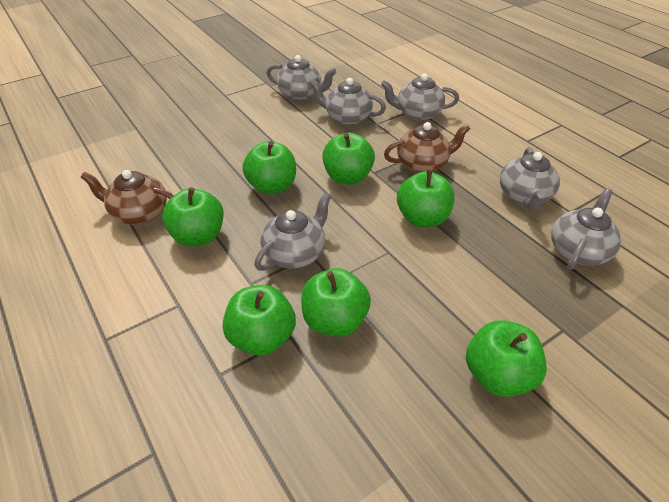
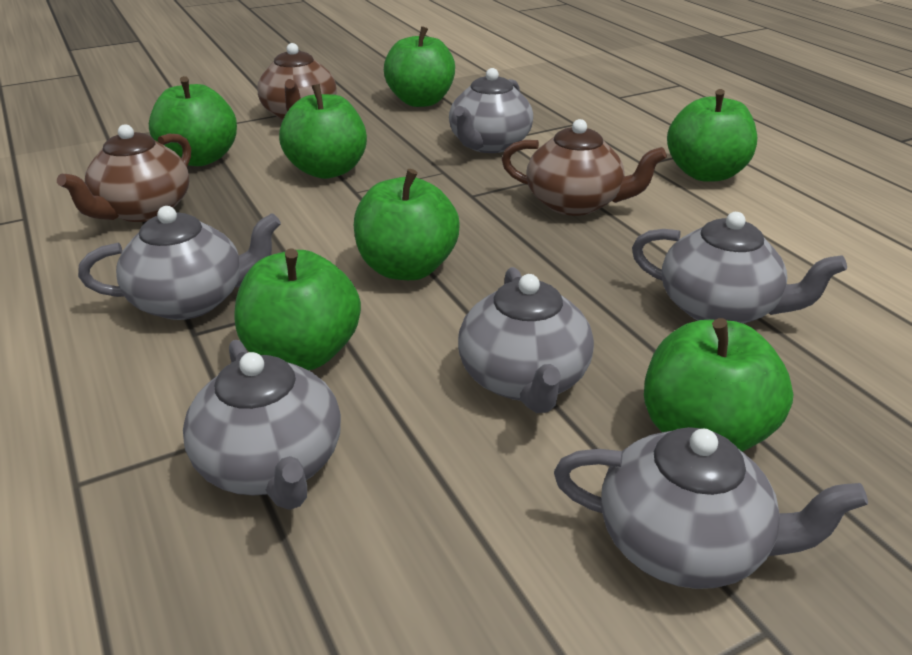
brown teapot: [81,170,174,225] [384,122,470,173] = 2 -> [57,124,191,222] [257,43,337,120] [502,119,667,216] = 3

